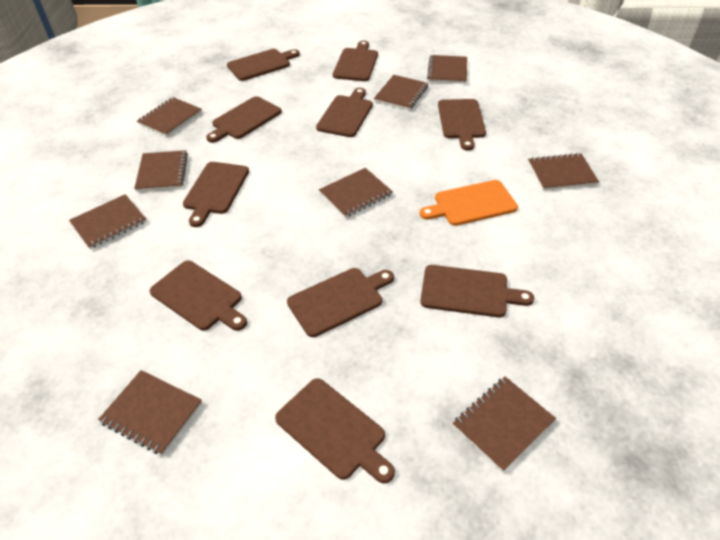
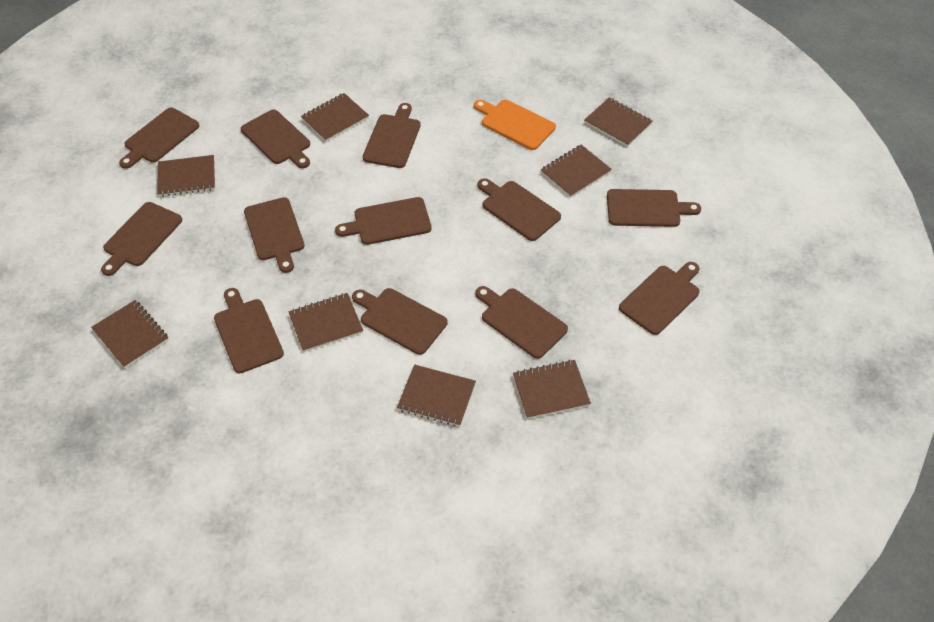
brown cutting board: [150,261,247,331] [183,162,249,227] [206,96,282,143] [227,49,300,81] [275,378,395,483] [287,268,394,337] [316,88,373,137] [333,41,378,81] [420,265,534,317] [438,99,486,151] = 10 -> [101,202,182,276] [119,108,199,169] [214,288,284,373] [241,110,310,168] [244,197,304,273] [335,197,432,245] [352,288,447,355] [363,103,421,168] [475,286,568,359] [477,178,561,241] [607,189,701,227] [619,262,700,335] = 12
brown notebook: [69,194,147,249] [98,370,202,455] [134,150,188,191] [137,97,202,137] [319,168,393,218] [374,75,429,110] [427,55,467,84] [453,376,556,472] [528,153,599,190] = 9 -> [91,300,169,368] [157,155,215,197] [289,293,363,352] [301,93,369,142] [397,364,476,427] [513,360,591,419] [541,145,612,198] [584,97,653,147] = 8

